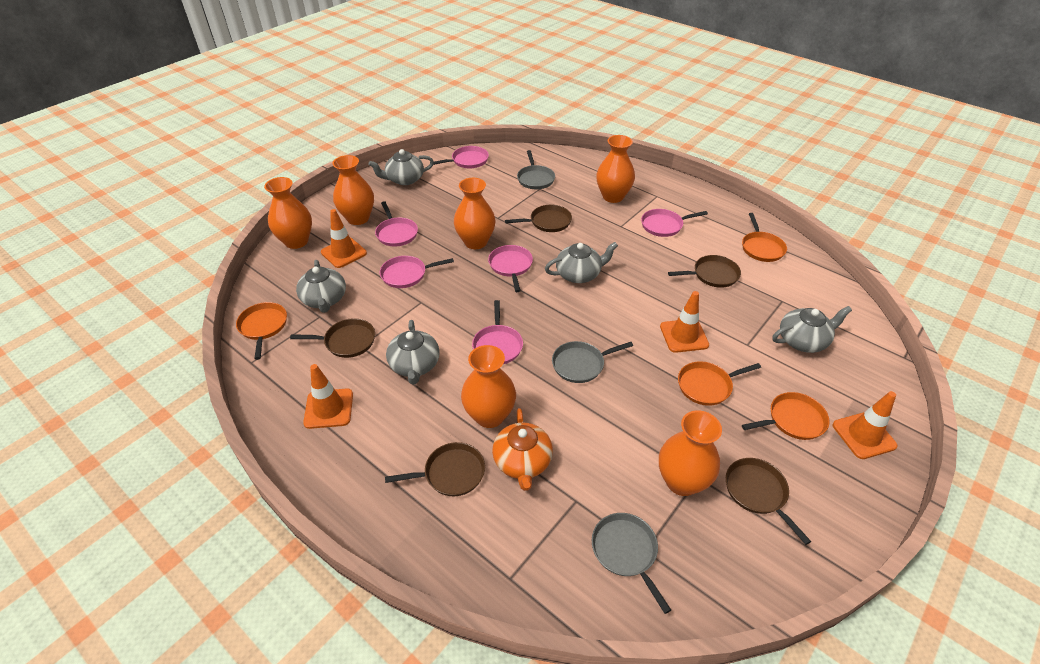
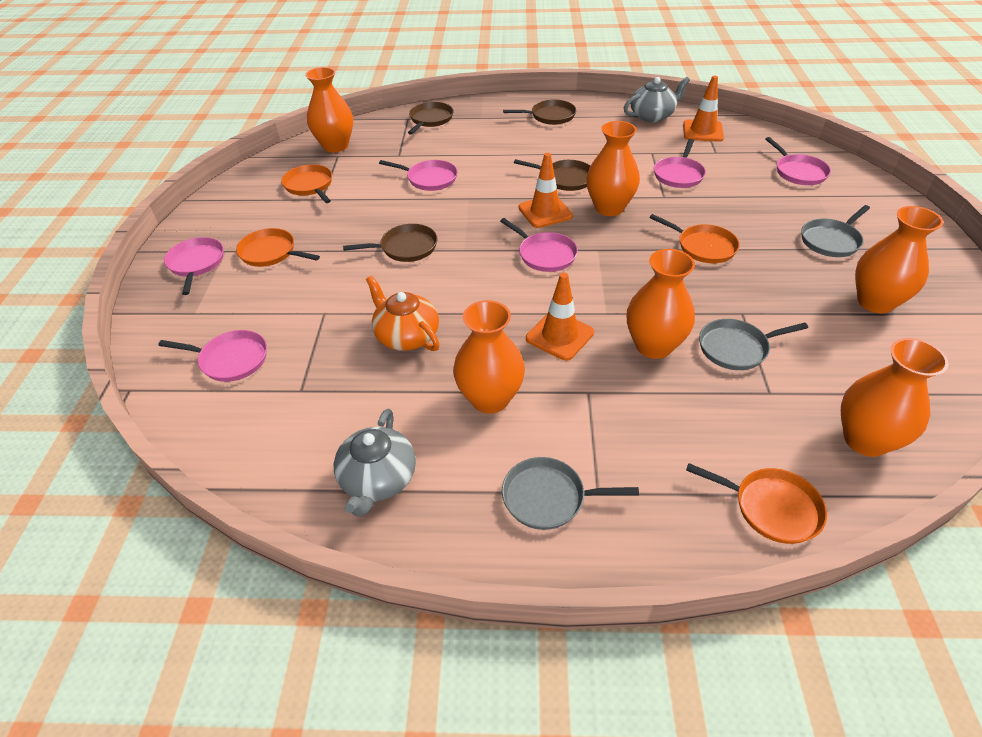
brown pan: [290,318,375,358] [385,442,485,496] [505,205,572,232] [668,255,741,288] [726,458,811,545] = 5 -> [343,224,437,262] [408,102,454,134] [503,99,576,125] [514,159,590,191] = 4
grey teapot: [296,260,346,313] [368,149,434,185] [386,320,440,385] [545,242,618,283] [772,306,852,353] = 5 -> [334,409,416,517] [624,77,690,122] = 2
orange traffic cone: [303,364,353,429] [321,209,367,268] [660,291,709,353] [833,391,898,459] = 4 -> [518,153,573,228] [526,273,594,361] [683,76,724,142] = 3

